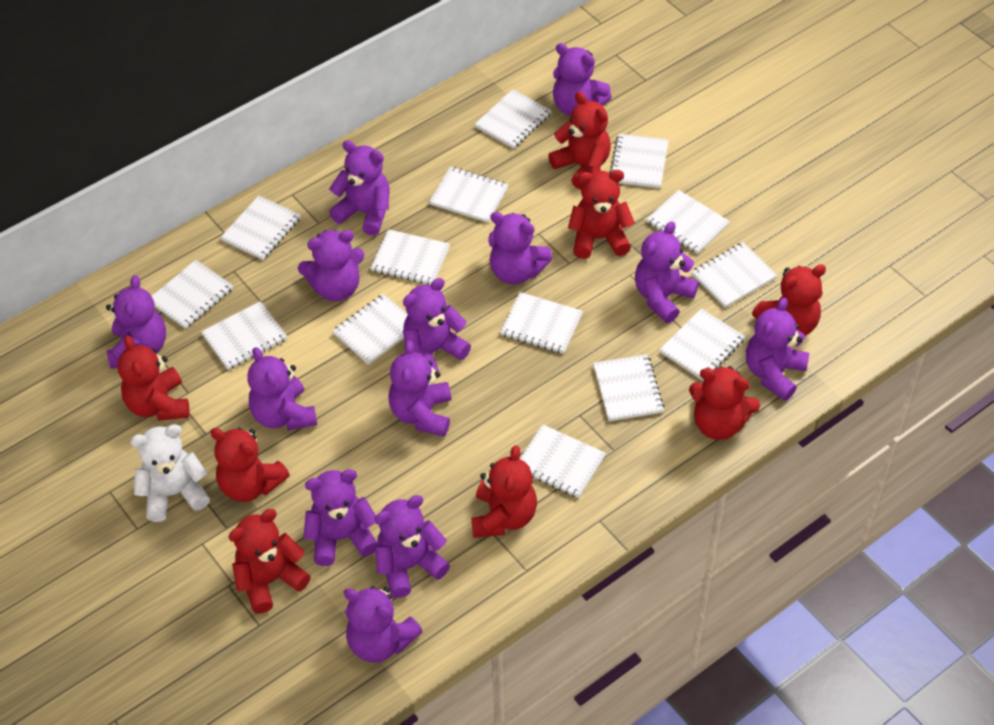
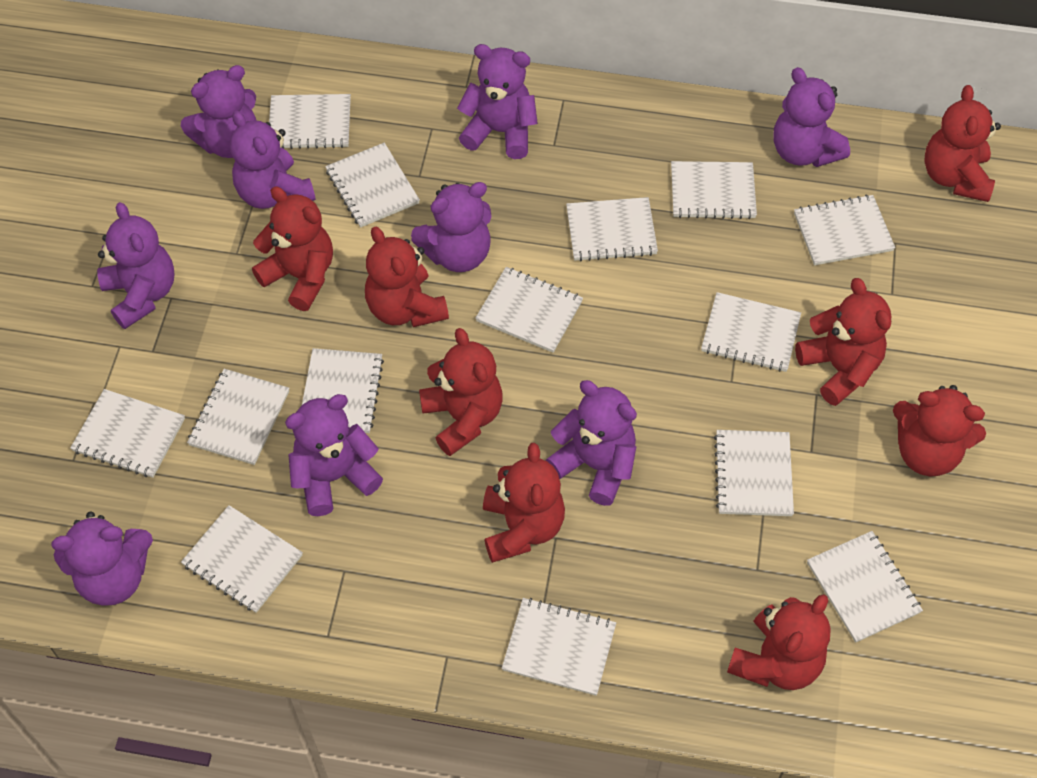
purple teddy bear: [106,275,166,369] [247,347,317,430] [298,230,365,301] [304,469,377,566] [329,140,390,236] [344,586,423,663] [375,495,450,598] [389,340,451,437] [403,278,471,370] [488,212,552,284] [553,43,612,116] [635,221,699,323] [746,298,809,401] = 13 -> [51,512,153,606] [97,202,175,329] [181,65,257,158] [230,111,316,209] [285,394,383,516] [411,182,491,272] [457,44,538,159] [545,380,637,506] [773,67,850,167] = 9
white teddy bear: [130,424,210,522] = 1 -> none = 0

